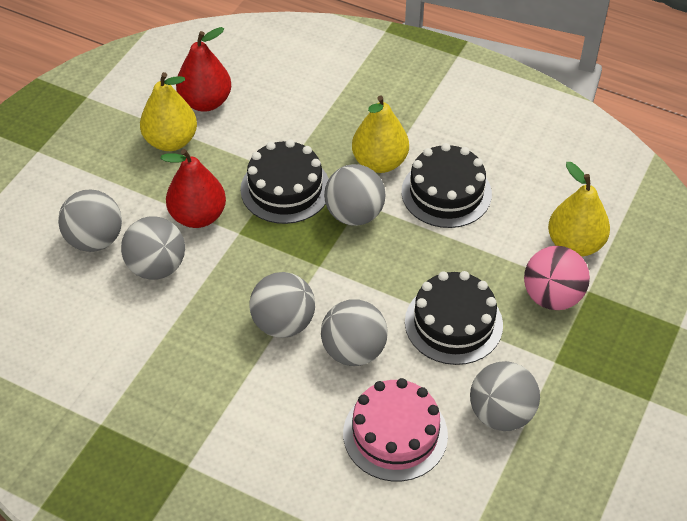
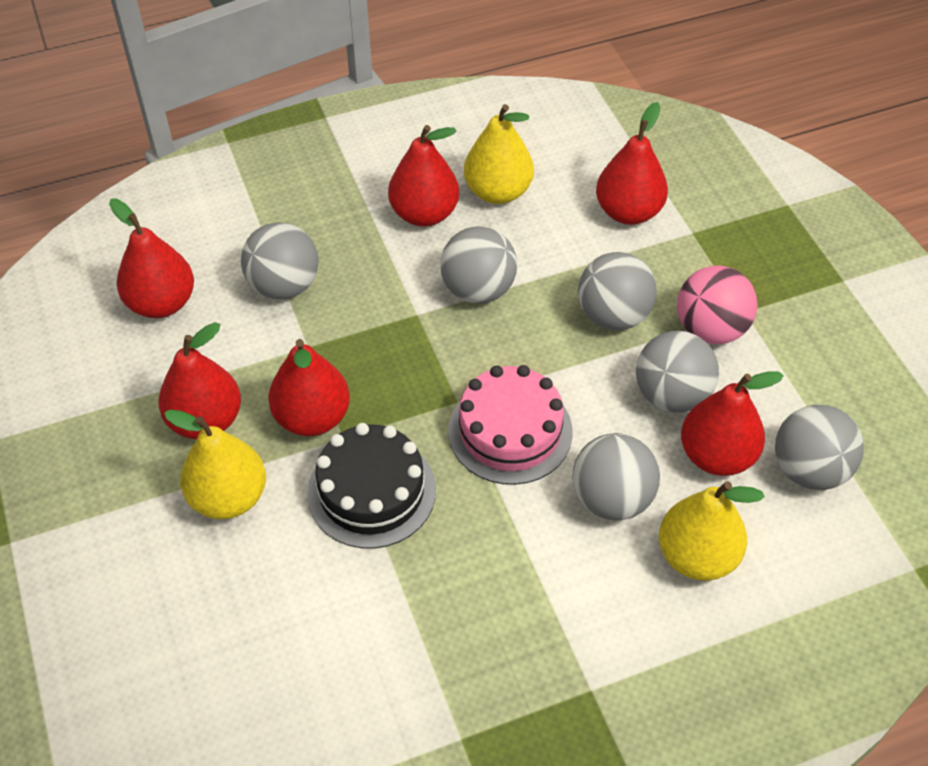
black cake: [240,139,329,224] [402,143,492,228] [405,271,503,365] = 3 -> [307,423,436,549] = 1
red pear: [160,149,226,228] [176,27,231,112] = 2 -> [109,199,194,318] [159,322,241,439] [268,339,350,436] [388,125,459,227] [596,102,668,225] [681,371,784,476] = 6

